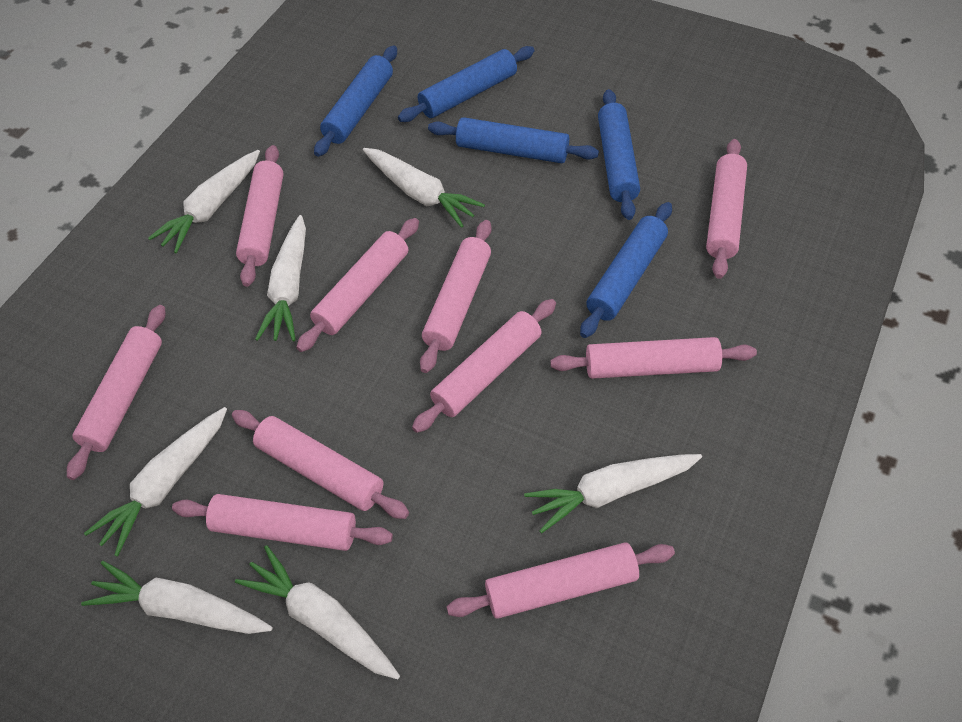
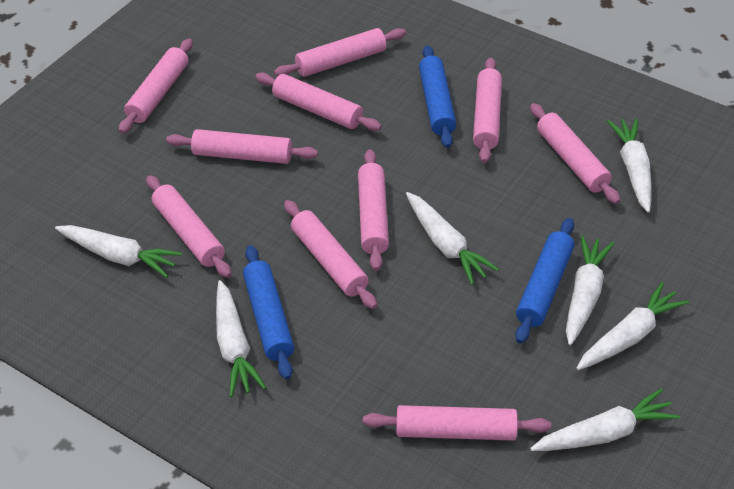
blue rolling pin: [314,45,397,157] [398,46,535,122] [428,117,599,163] [580,202,672,338] [598,89,640,220] = 5 -> [243,245,294,380] [419,45,456,148] [515,218,574,344] = 3

